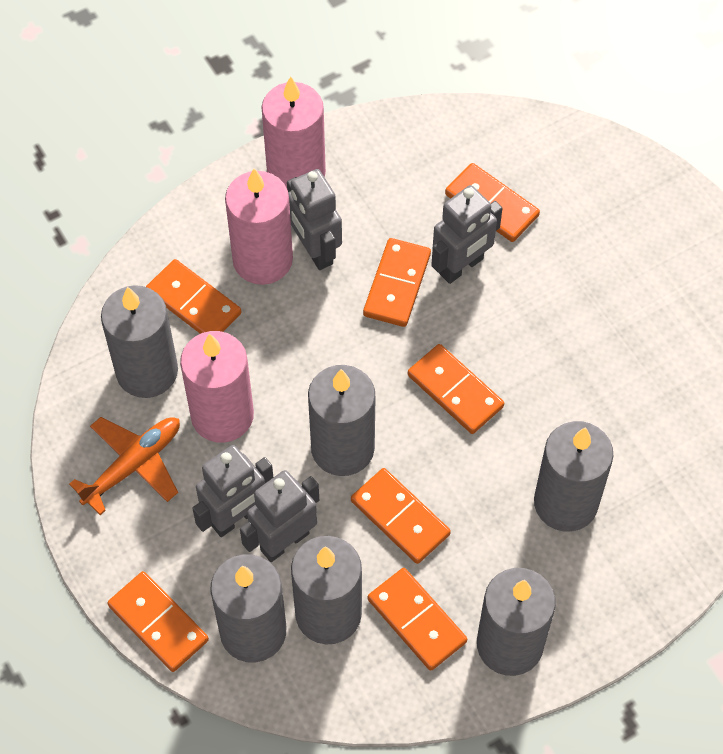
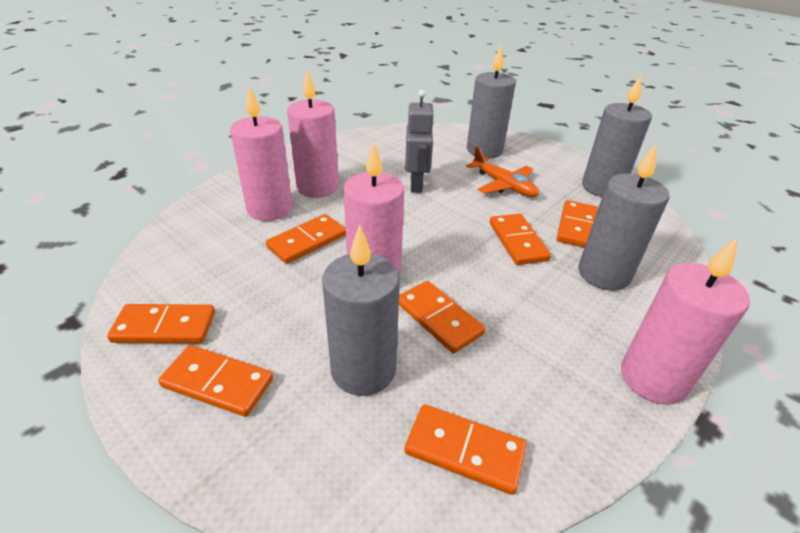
grey candle: [101,285,178,398] [210,554,286,663] [291,536,362,644] [308,365,376,476] [477,568,556,676] [534,421,613,531] = 6 -> [322,225,400,396] [467,46,516,158] [578,144,669,291] [582,75,652,197] = 4
grey robot: [192,445,273,537] [240,470,319,562] [287,169,342,270] [431,185,503,284] = 4 -> [405,90,435,193] = 1
pink candle: [180,331,254,443] [225,168,293,285] [261,76,326,188] = 3 -> [230,86,293,221] [287,70,339,198] [344,142,404,278] [621,238,750,405] = 4

